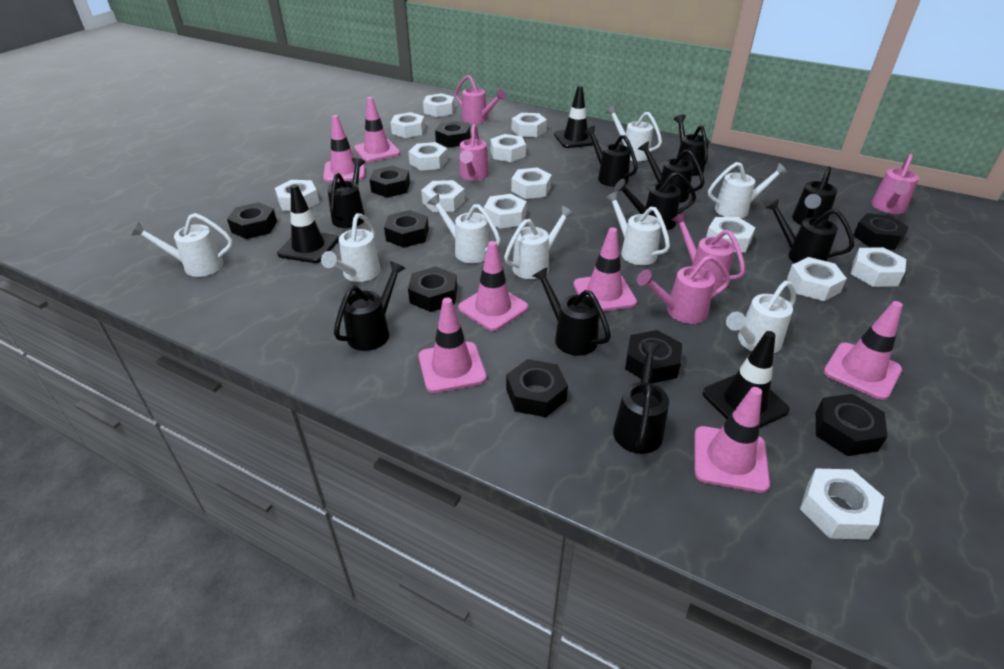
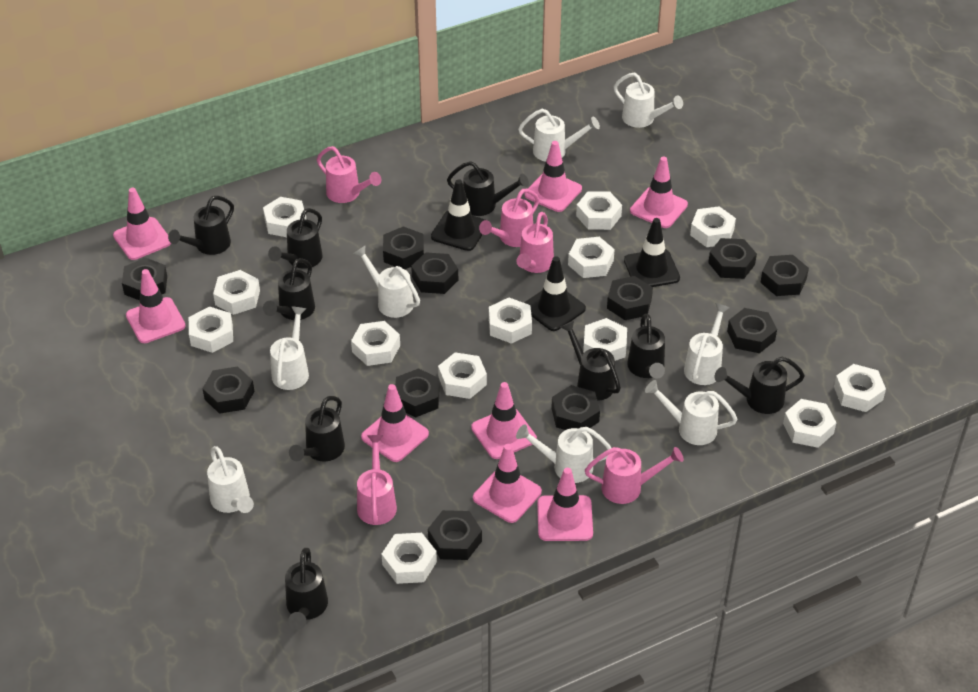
black nut: [227,202,277,239] [369,166,410,198] [384,210,429,248] [408,266,457,312] [435,121,471,147] [506,359,568,417] [625,330,682,384] [816,394,888,456] [853,213,909,250] = 9 -> [122,258,167,301] [202,366,255,414] [383,226,424,269] [395,368,440,417] [411,252,458,294] [428,510,482,560] [552,385,600,430] [607,276,653,320] [708,238,757,279] [727,308,777,353] [760,255,809,296] = 11
black watering can: [328,158,365,228] [334,261,406,351] [533,267,611,356] [584,126,638,187] [613,342,669,454] [614,172,696,231] [638,141,705,203] [674,115,709,176] [765,198,854,263] [792,166,837,225] = 10 -> [168,196,234,255] [263,258,315,320] [268,208,323,269] [285,548,328,630] [289,396,345,461] [447,161,529,216] [561,321,621,401] [627,314,665,379] [715,357,805,414] = 9
pink traffic cone: [323,115,365,182] [354,97,400,162] [418,298,487,393] [458,241,528,331] [573,227,637,311] [694,387,770,493] [824,301,903,400] = 7 -> [113,188,171,260] [126,269,186,343] [361,384,429,462] [471,382,537,459] [473,444,542,523] [524,141,582,212] [537,468,593,541] [630,157,688,228] = 8

